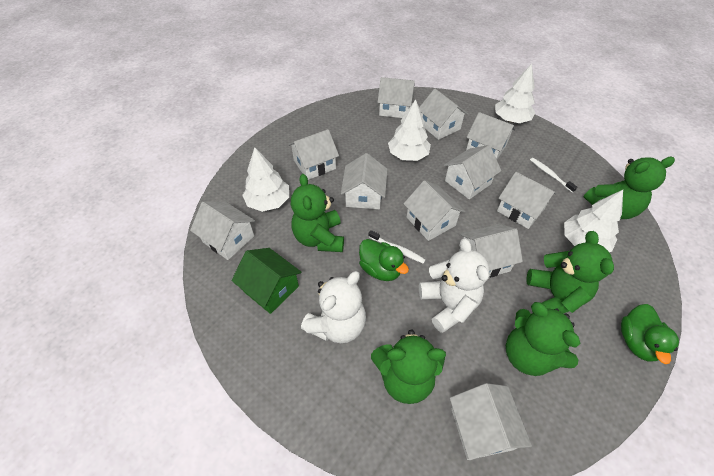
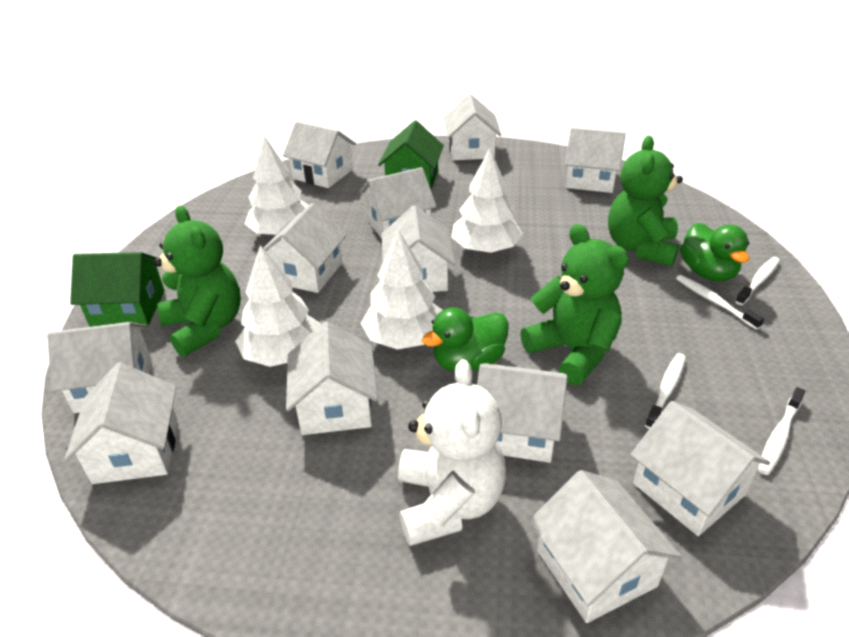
green house: [231,248,302,314] = 1 -> [70,252,165,327] [378,120,444,189] = 2
green teddy bear: [291,174,344,252] [371,329,446,404] [506,302,581,376] [526,231,614,314] [584,157,675,219] = 5 -> [154,206,241,357] [520,224,629,385] [608,136,683,267] = 3
white house: [190,201,255,260] [288,129,339,180] [341,153,387,209] [377,77,415,118] [404,180,465,241] [419,89,468,140] [444,145,501,199] [450,383,532,460] [459,224,523,278] [466,112,516,159] [497,172,557,229] = 11 -> [47,322,152,413] [64,363,178,484] [256,203,347,293] [283,121,356,188] [286,321,378,435] [360,167,437,237] [381,205,455,292] [444,94,501,160] [477,363,568,463] [529,470,682,623] [565,128,626,193] [630,401,770,536] = 12
white teddy bear: [301,271,366,343] [419,238,489,333] = 2 -> [398,359,506,546] = 1
white toothbrush: [368,230,425,264] [530,158,577,193] = 2 -> [645,353,686,429] [676,275,764,330] [735,257,780,305] [758,387,805,475] = 4

